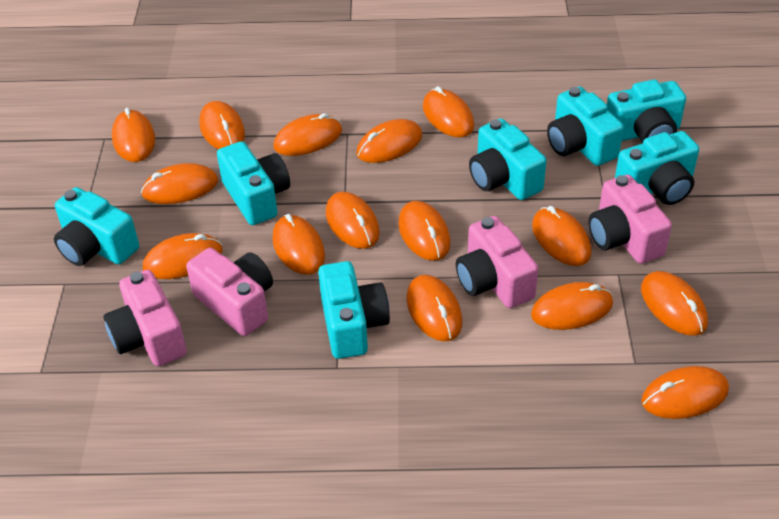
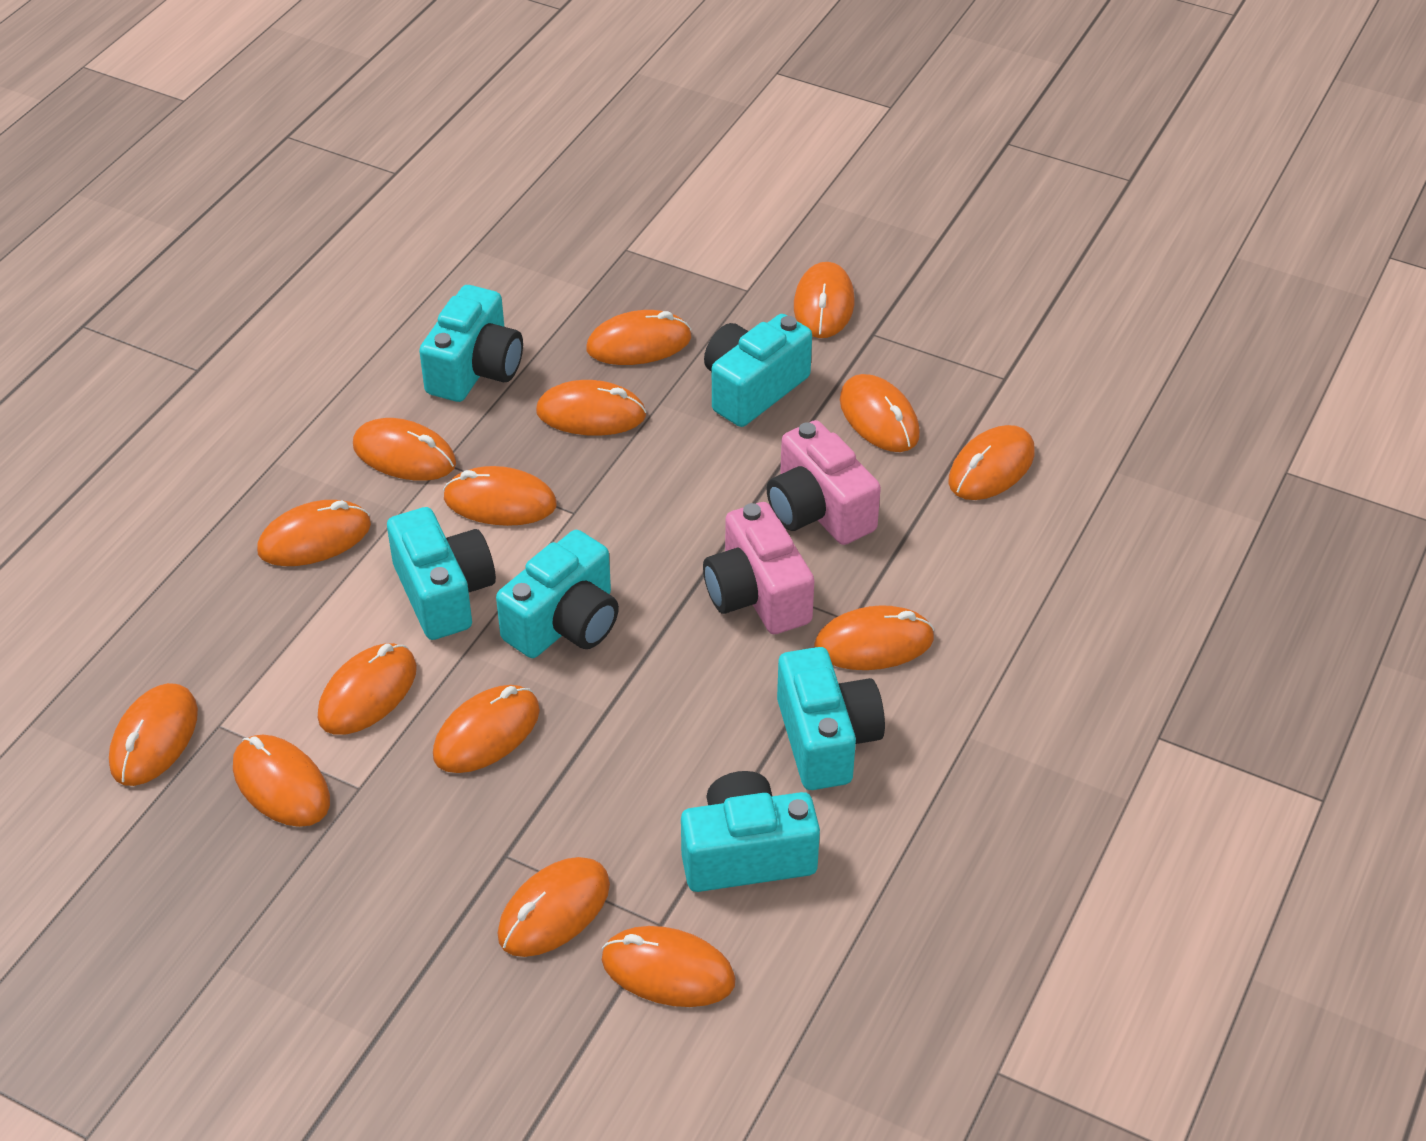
pink camera: [104,270,187,366] [186,248,273,336] [456,216,538,308] [589,175,672,264] = 4 -> [703,502,814,634] [767,420,881,545] = 2
turquoise camera: [54,187,139,266] [217,141,290,225] [318,261,390,359] [469,119,547,200] [547,87,624,166] [607,80,686,143] [615,131,699,205] = 7 -> [387,507,496,640] [419,285,523,402] [496,530,619,658] [681,771,820,892] [704,314,812,427] [777,647,885,790] = 6

